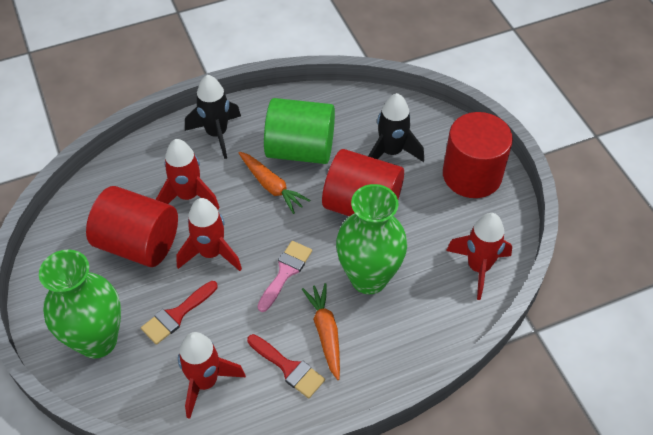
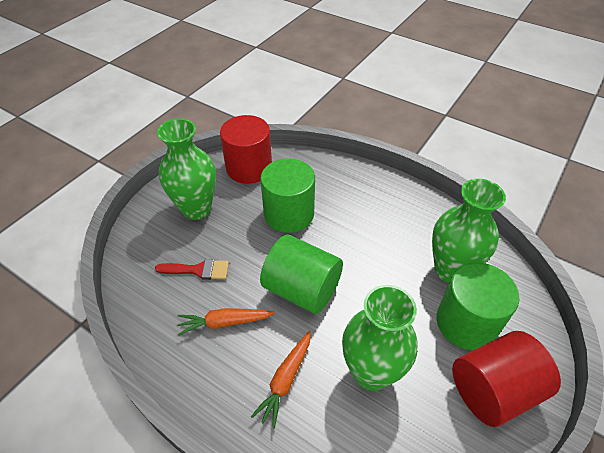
black rocket: [185,75,241,159] [368,93,424,162] = 2 -> none = 0
green cylinder: [264,98,335,164] = 1 -> [260,158,315,233] [260,235,343,314] [436,263,520,350] = 3
green vase: [39,249,121,359] [336,184,407,294] = 2 -> [157,118,216,220] [342,285,417,391] [432,179,506,283] = 3
pink brush: [257,241,312,312] = 1 -> none = 0
red brush: [141,281,218,345] [247,334,325,398] = 2 -> [155,259,229,280] = 1
red cylinder: [86,186,178,267] [322,149,404,216] [443,112,513,198] = 3 -> [220,115,272,184] [452,331,561,427] = 2
red rocket: [156,139,220,210] [176,198,242,271] [178,332,246,419] [446,213,512,300] = 4 -> none = 0

